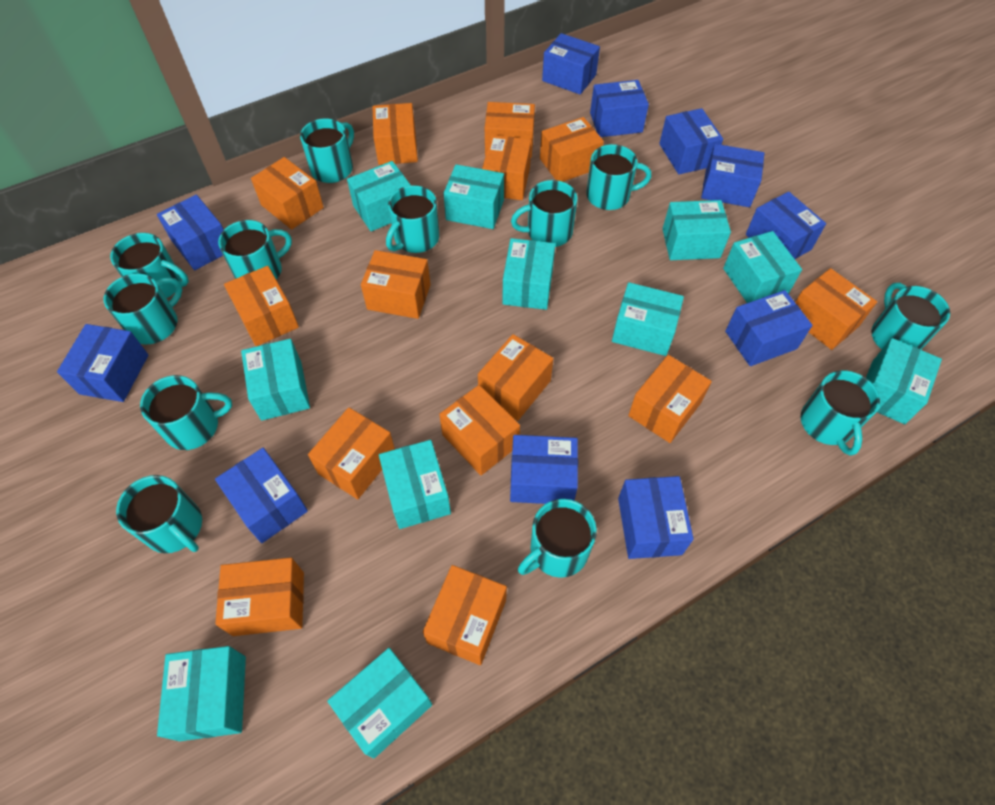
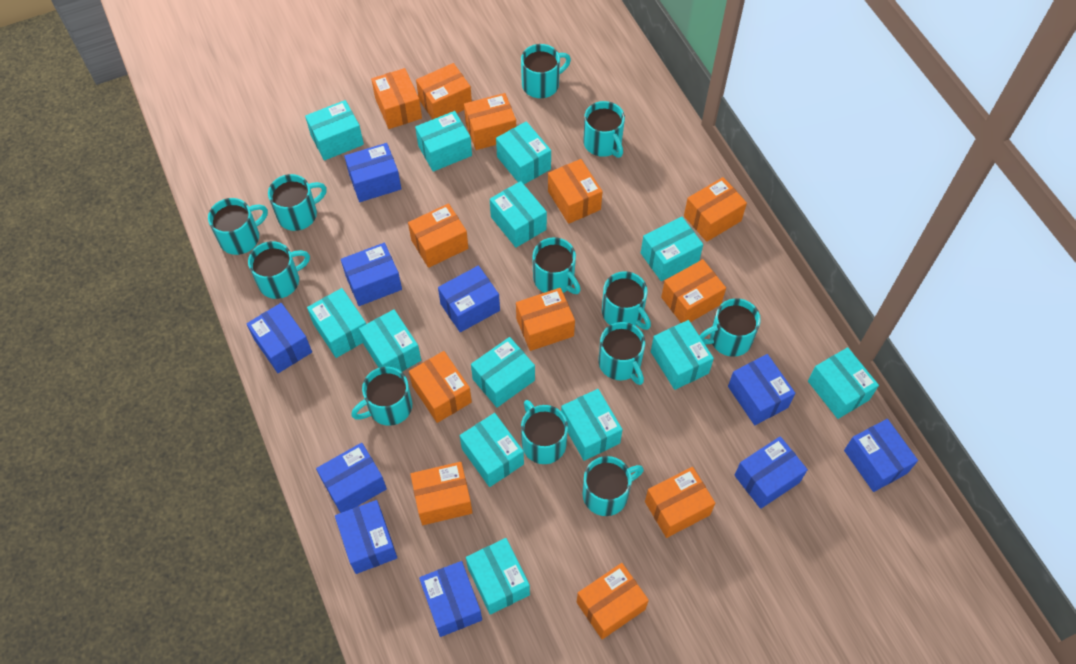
blue box: [57,324,148,402] [157,195,224,270] [215,448,308,543] [510,435,578,504] [542,33,600,95] [590,80,649,137] [618,476,694,559] [659,108,723,174] [701,144,764,207] [725,290,813,366] [746,192,826,259] = 11 -> [246,303,312,373] [316,443,387,513] [335,500,397,574] [341,243,402,306] [344,143,401,202] [419,561,482,637] [438,266,500,332] [728,354,796,425] [734,436,808,509] [844,419,918,492] = 10
orange box: [215,558,304,636] [224,266,299,346] [251,157,324,230] [308,407,395,499] [361,250,431,319] [373,103,418,165] [423,565,507,665] [439,385,520,475] [478,334,554,421] [482,135,531,200] [485,102,535,158] [540,117,604,182] [628,355,712,443] [795,268,877,350] = 14 -> [371,68,422,129] [408,203,468,268] [409,351,472,423] [410,462,473,525] [416,63,472,119] [464,93,516,150] [516,288,575,351] [548,159,603,224] [577,563,649,639] [645,467,715,538] [661,259,726,323] [684,177,747,242] = 12
turquoise box: [157,646,246,741] [241,339,310,421] [327,648,432,758] [347,161,411,231] [379,440,451,529] [443,164,504,229] [503,238,555,310] [612,282,684,356] [663,200,731,260] [723,231,802,303] [866,338,942,424] = 11 -> [305,100,364,161] [307,288,366,358] [359,309,421,372] [415,111,472,172] [460,413,524,487] [466,538,530,615] [471,337,535,408] [490,181,547,248] [496,121,551,184] [561,389,623,461] [641,217,703,281] [651,320,714,390] [808,347,879,419] = 13

